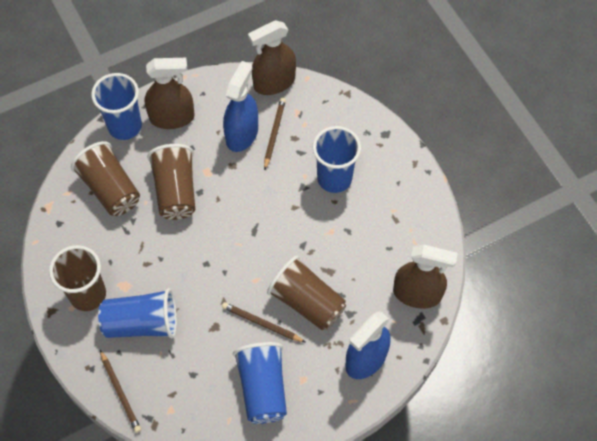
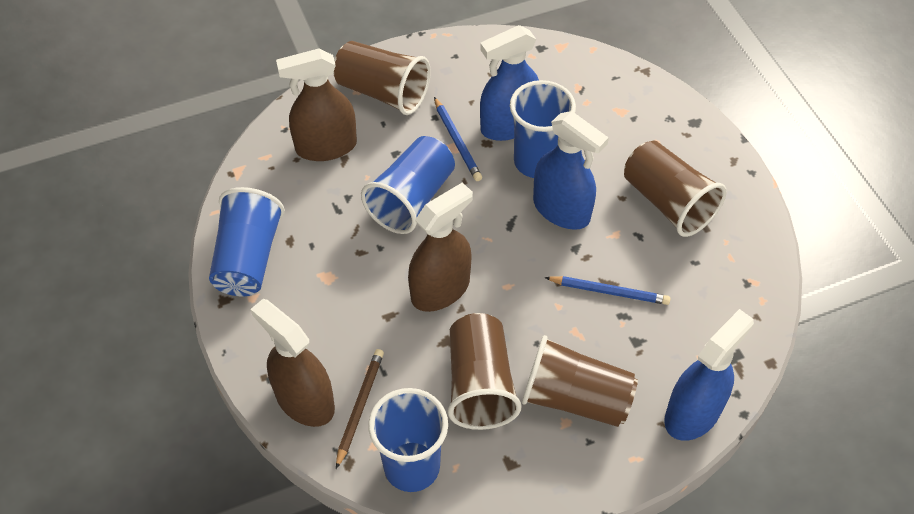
blue pencil: none = 0 -> [434,97,482,181] [545,276,671,305] = 2
blue spray bottle: [223,61,258,152] [346,311,391,379] = 2 -> [480,25,539,141] [533,111,609,230] [664,309,754,441] = 3
brown pencil: [100,350,141,433] [222,302,305,342] [264,98,286,170] = 3 -> [336,349,384,469] = 1

